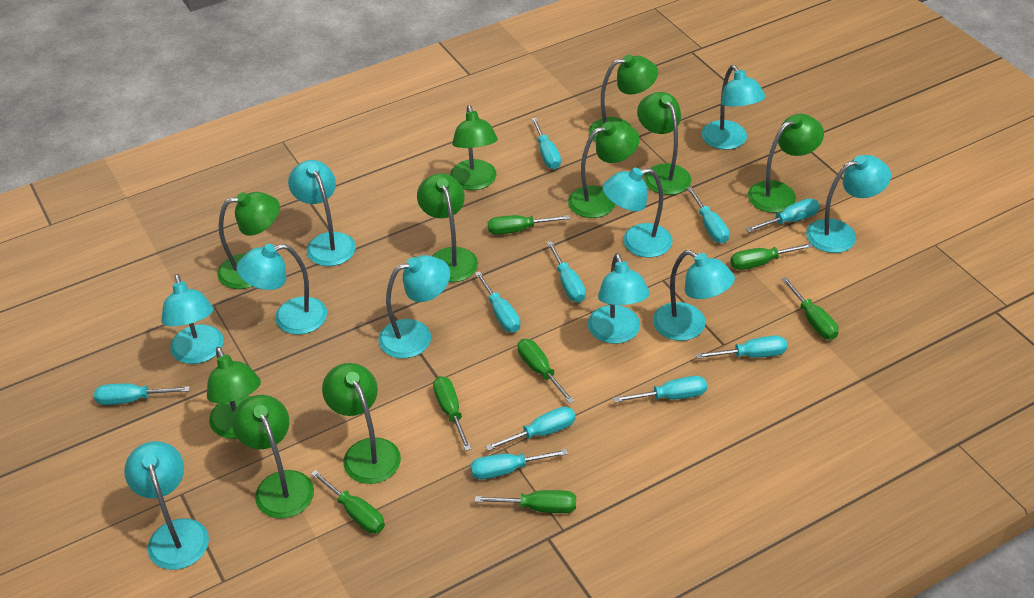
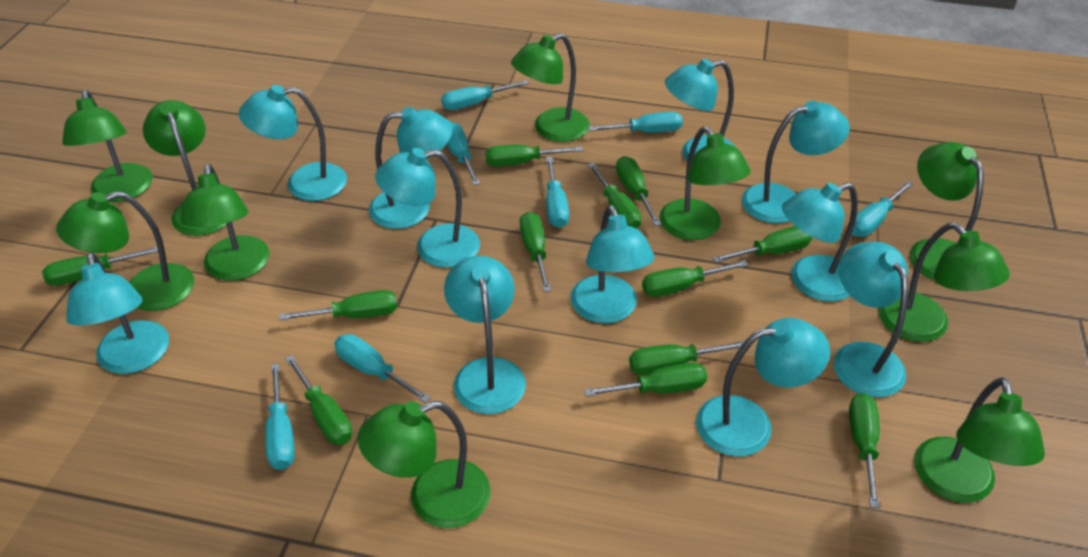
green screwdriver: [311,470,385,534] [433,376,471,451] [475,490,576,513] [488,215,571,235] [518,339,574,404] [730,243,813,270] [781,277,839,340] = 7 -> [42,247,158,286] [279,290,397,320] [285,355,352,445] [485,145,583,166] [520,212,551,292] [584,362,707,397] [588,163,641,229] [616,156,661,226] [629,341,745,375] [642,260,748,297] [712,226,812,263] [849,393,880,508] = 12
turquoise lamp: [124,441,209,570] [161,274,224,364] [237,244,327,335] [288,160,356,266] [378,255,450,358] [588,253,650,344] [603,168,673,258] [653,250,735,341] [701,65,765,150] [806,155,891,253] = 10 -> [66,252,169,374] [239,85,347,201] [369,107,453,229] [375,148,480,268] [444,256,526,414] [570,205,654,324] [665,59,736,161] [696,318,830,457] [742,101,850,223] [782,183,858,302] [833,242,908,397] = 11
turquoise screwdriver: [94,383,190,405] [470,449,568,479] [475,271,520,333] [485,407,576,451] [531,118,561,169] [547,241,586,303] [613,376,707,403] [687,187,729,243] [696,335,787,359] [746,199,820,232] = 10 -> [265,363,295,470] [334,334,431,403] [441,80,529,110] [447,122,480,186] [546,157,569,228] [588,112,683,133] [852,181,913,237] = 7

